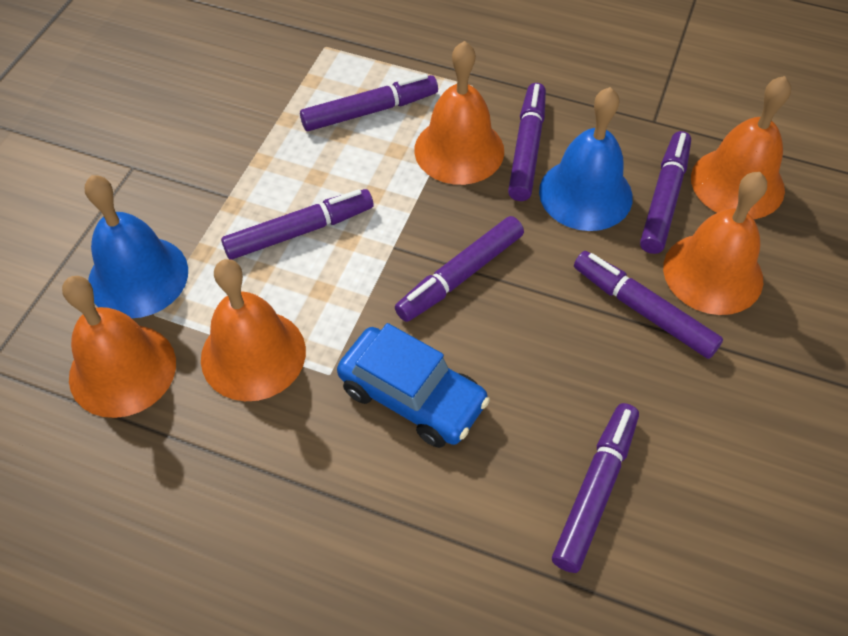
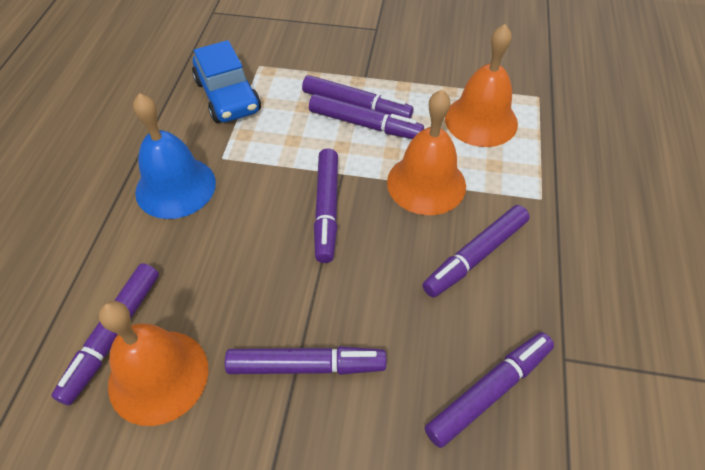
blue bell: [85,175,188,318] [539,87,633,231] = 2 -> [133,93,216,219] = 1
orange bell: [62,276,176,418] [201,259,306,401] [414,41,504,185] [663,172,767,315] [691,76,791,219] = 5 -> [99,301,208,426] [387,90,466,215] [445,24,518,147] = 3

